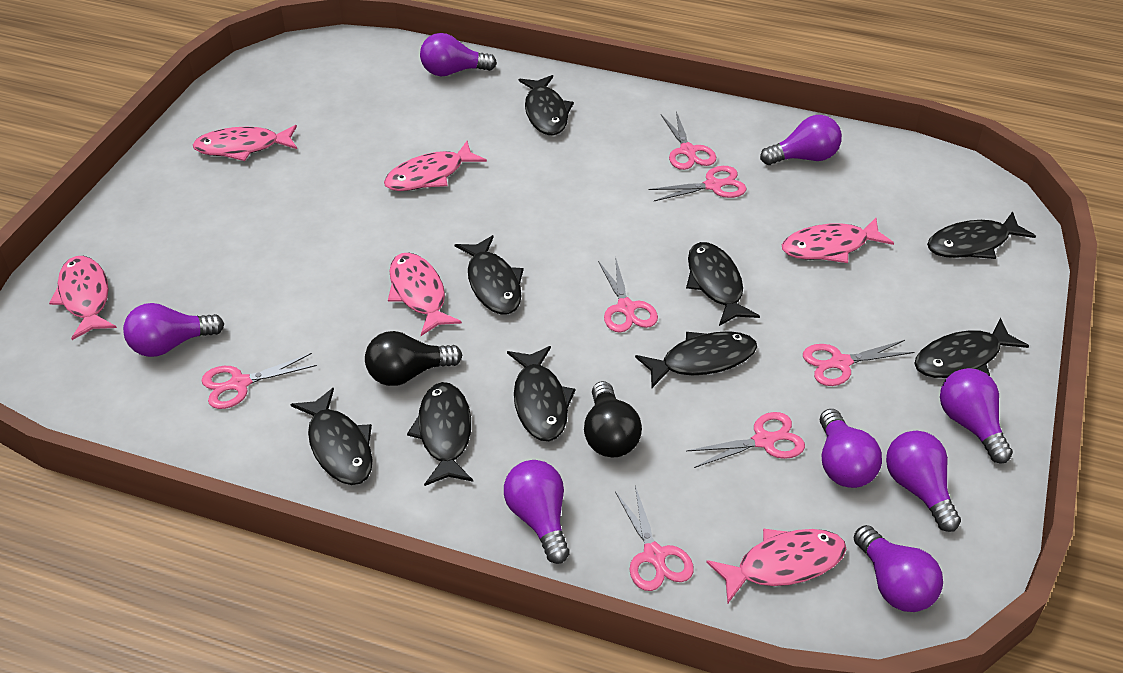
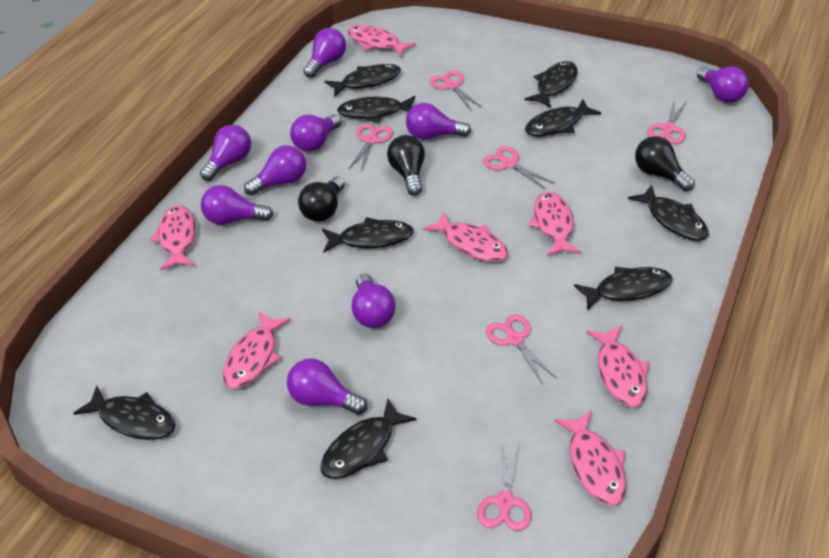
black light bulb: [365,331,462,386] [584,381,642,457] = 2 -> [298,177,345,222] [387,135,425,196] [635,136,694,191] = 3
pink fish: [49,256,117,340] [192,125,297,161] [384,141,487,191] [388,253,462,336] [706,528,846,603] [782,218,894,263] = 6 -> [150,205,196,271] [223,311,291,389] [348,25,416,57] [423,212,508,262] [528,192,581,256] [554,410,626,505] [586,325,649,407] = 7
pink scissors: [202,353,317,409] [598,257,658,332] [615,486,694,591] [648,166,746,201] [661,112,716,170] [686,412,805,468] [803,340,914,386] = 7 -> [348,124,393,172] [430,70,482,111] [477,444,531,531] [483,146,555,189] [486,314,556,384] [647,99,687,144] = 6
purple light bulb: [123,303,224,357] [420,33,497,76] [504,460,570,564] [760,115,842,165] [820,409,882,488] [854,525,943,612] [886,431,961,532] [940,368,1013,463] = 8 -> [200,125,251,181] [201,185,273,225] [244,145,306,196] [287,358,367,415] [290,114,342,152] [303,28,346,78] [352,273,396,328] [406,103,471,140] [697,67,749,103] = 9

